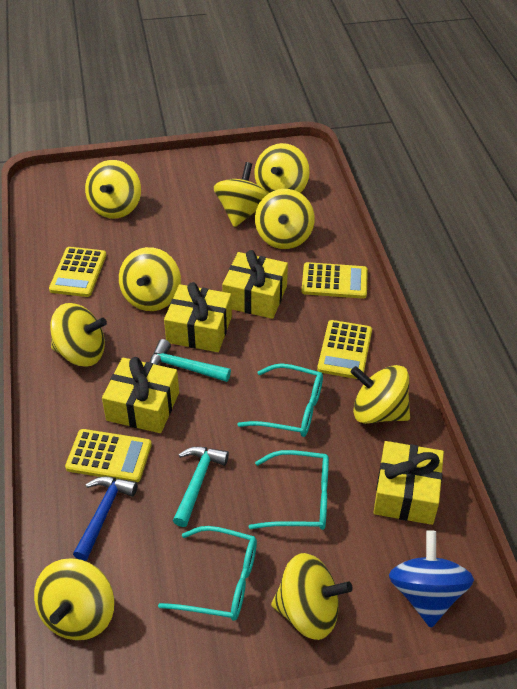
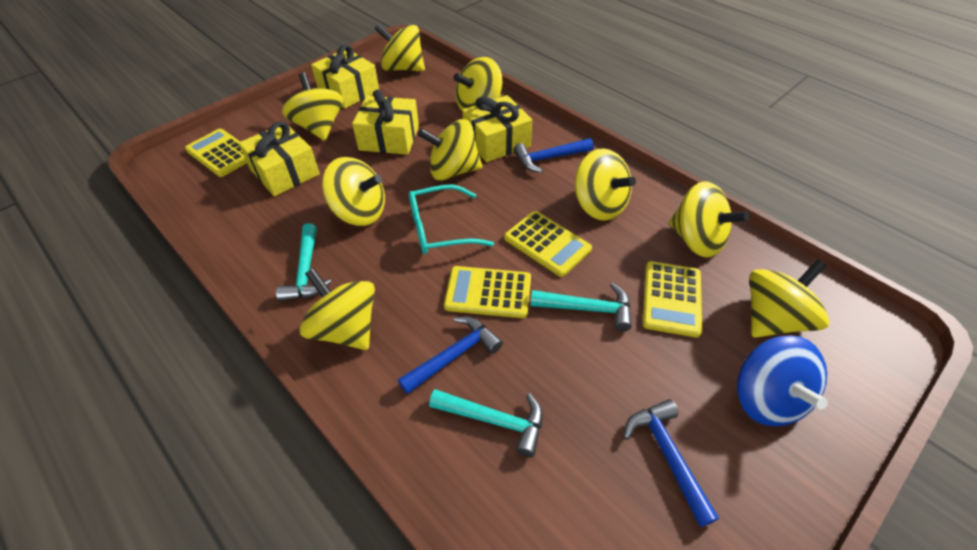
blue hammer: [73,476,138,561] = 1 -> [398,316,503,394] [513,138,594,173] [624,399,719,527] = 3
turquoise glasses: [158,526,257,621] [237,363,323,437] [249,450,329,530] = 3 -> [409,184,494,254] = 1
turquoise hammer: [150,339,231,382] [173,446,229,527] = 2 -> [276,223,331,301] [429,389,543,457] [531,283,632,331] = 3

